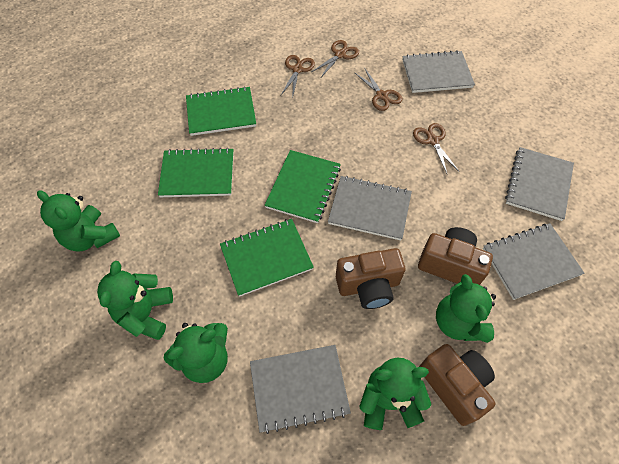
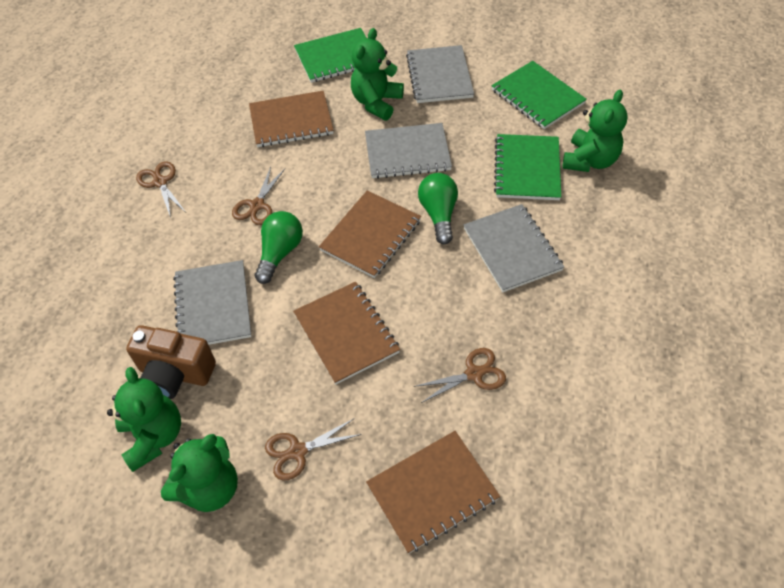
brown camera: [336,248,406,309] [418,227,493,285] [419,344,496,426] = 3 -> [126,325,216,399] = 1
brown notebook: none = 0 -> [249,91,334,147] [293,282,400,384] [319,190,421,278] [366,431,500,554] = 4
green light bulb: none = 0 -> [255,211,303,284] [418,173,458,244] = 2
green notebook: [158,148,234,197] [186,86,256,136] [220,219,314,297] [265,150,341,223] = 4 -> [294,28,366,83] [491,61,587,129] [494,134,561,200] = 3
green teddy bear: [37,190,120,251] [97,261,173,340] [163,323,228,383] [359,358,432,430] [436,274,496,343] = 5 -> [107,367,181,472] [161,434,238,512] [351,28,404,120] [562,90,628,172] = 4
grey notebook: [250,345,351,434] [328,176,412,240] [402,50,475,93] [483,223,585,300] [505,147,574,221] = 5 -> [173,260,251,345] [365,123,452,179] [406,45,474,103] [463,204,564,292] = 4

